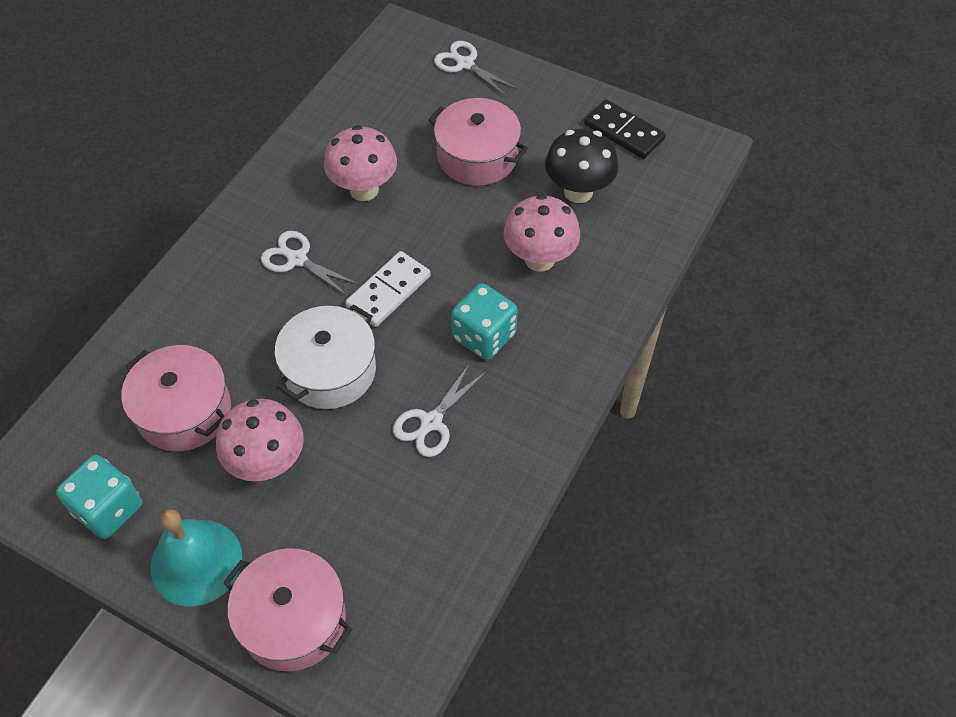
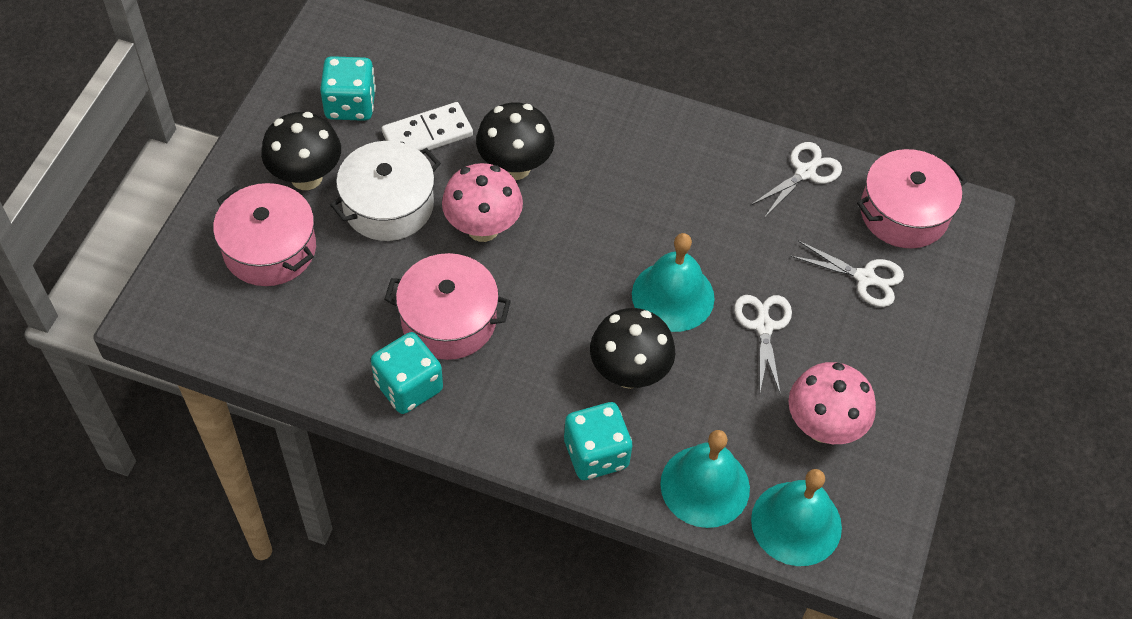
black domino: [584,99,666,159] = 1 -> none = 0
black mushroom: [545,129,618,203] = 1 -> [261,112,341,190] [476,102,554,180] [590,308,675,389] = 3
pink mushroom: [216,399,304,481] [324,125,397,201] [504,194,580,272] = 3 -> [442,163,523,242] [788,362,876,444] = 2
turquoise bell: [151,509,242,607] = 1 -> [632,233,715,332] [660,430,750,528] [751,469,842,566] = 3
turquoise dice: [56,455,142,539] [451,283,518,360] = 2 -> [320,56,376,121] [371,332,443,414] [564,402,632,480] = 3

